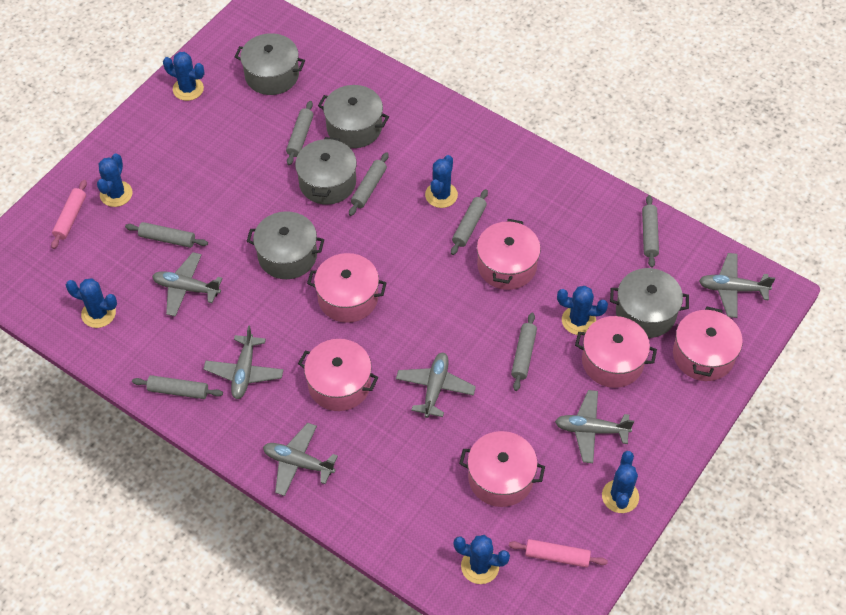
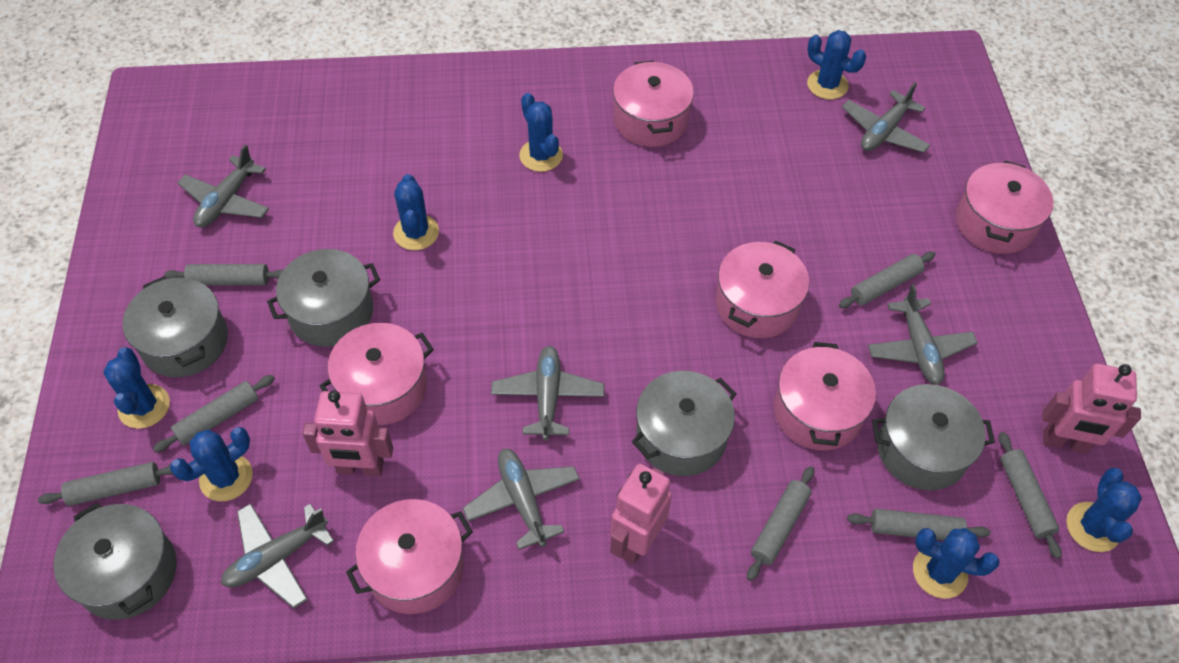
pink robot: none = 0 -> [302,390,393,476] [610,464,672,564] [1042,364,1141,454] = 3
pink rolling pin: [51,180,87,249] [509,539,608,567] = 2 -> none = 0

